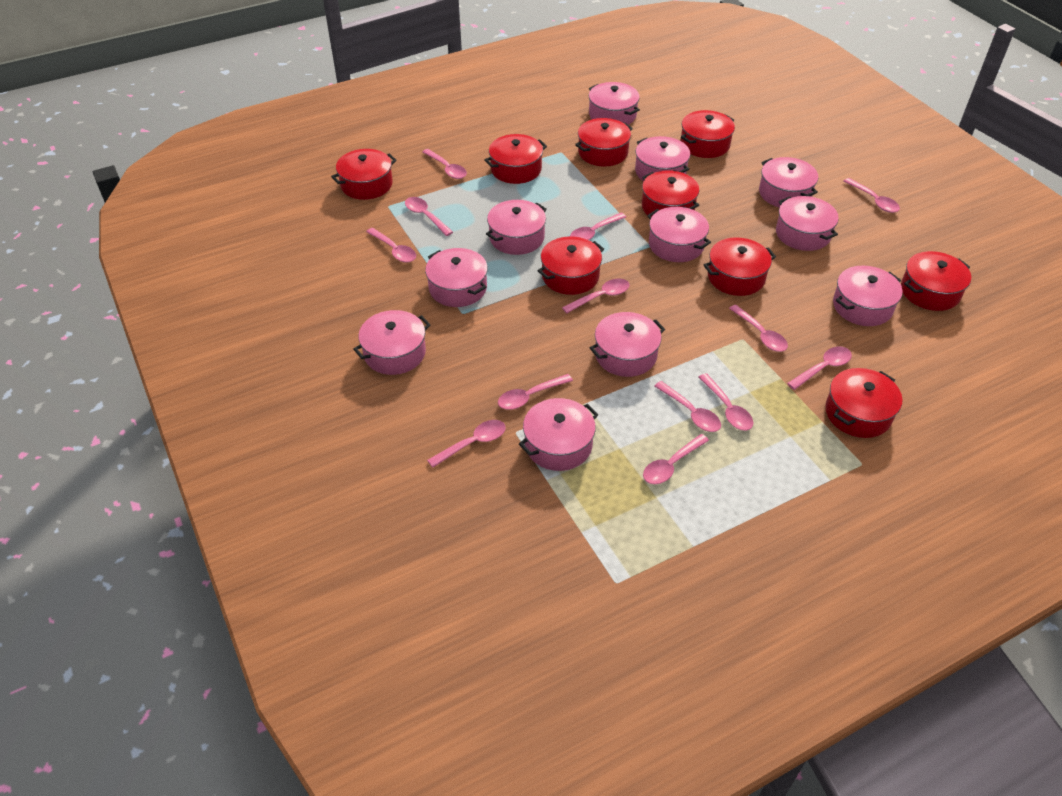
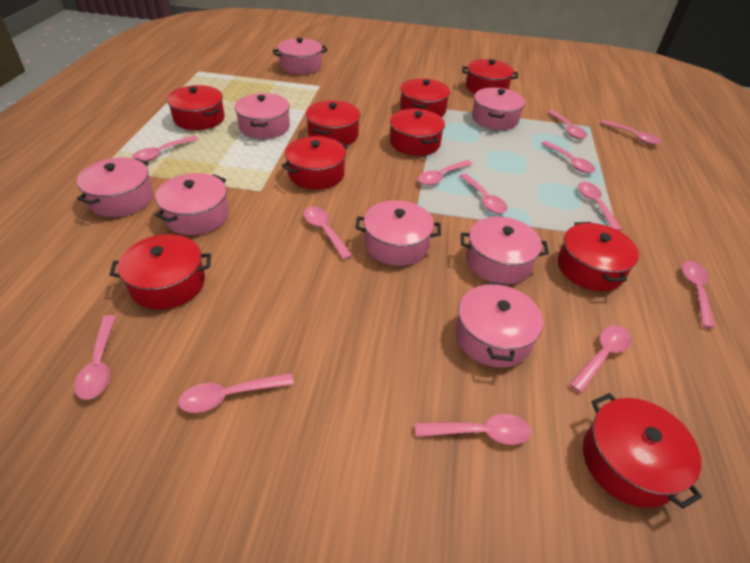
pink pot: [353,310,431,375] [425,248,488,307] [486,200,547,255] [519,398,599,471] [589,82,640,125] [590,312,665,377] [635,136,690,181] [647,207,711,262] [759,157,818,208] [776,196,839,251] [833,266,903,326] = 11 -> [77,158,153,217] [155,173,229,235] [235,93,290,139] [273,38,328,74] [356,200,441,266] [455,282,543,368] [461,216,549,284] [472,87,525,130] = 8

